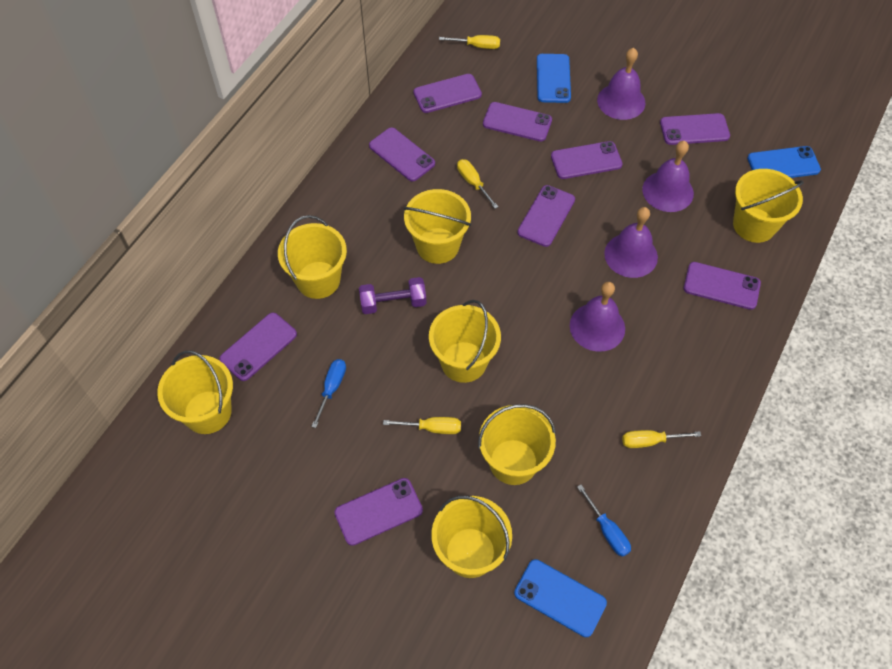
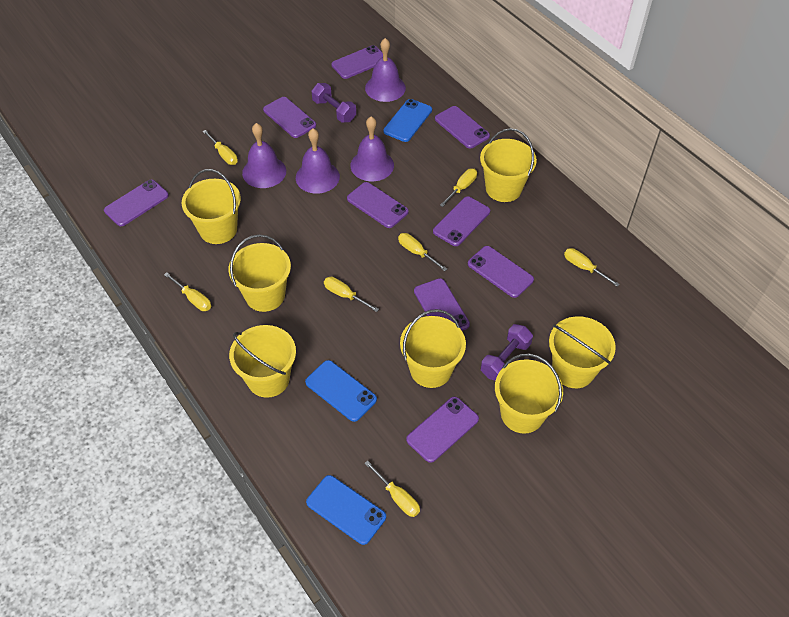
blue screwdriver: [311,359,346,428] [577,485,631,557] = 2 -> none = 0
purple dumbbell: [359,277,427,314] = 1 -> [312,83,356,123] [481,324,533,381] = 2
yellow screwdriver: [383,417,461,434] [439,35,500,49] [457,159,498,209] [622,430,701,448] = 4 -> [164,272,211,311] [202,130,238,165] [324,277,379,312] [364,461,420,517] [398,233,447,271] [440,169,477,207] [564,248,620,287] = 7

